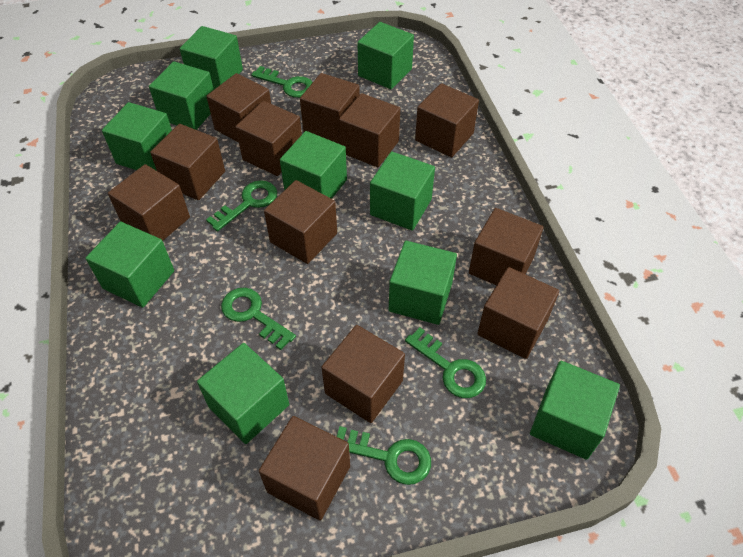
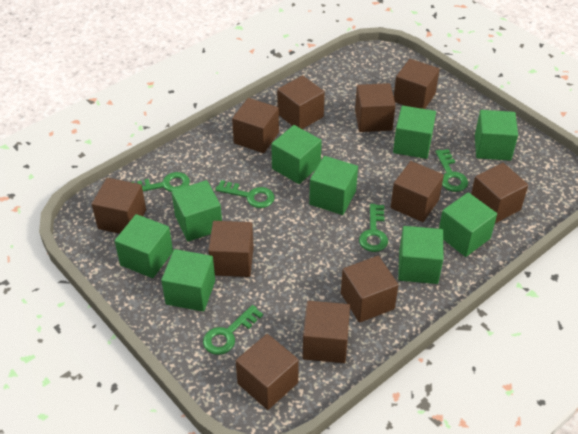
brown cube: [108,164,190,241] [150,124,225,200] [206,73,271,143] [235,101,302,176] [259,416,350,521] [264,180,337,264] [300,73,360,144] [322,325,405,423] [339,93,400,167] [415,83,479,157] [469,208,544,285] [477,267,559,359] = 12 -> [92,178,146,234] [208,221,254,277] [232,98,279,153] [236,334,299,410] [277,75,325,129] [303,301,350,363] [341,256,398,323] [355,83,396,132] [391,161,444,222] [394,59,440,109] [471,163,528,223] = 11
green cube: [86,222,174,308] [102,102,172,171] [149,61,214,130] [180,26,243,89] [197,343,289,444] [280,131,347,199] [357,22,414,89] [370,151,435,231] [389,241,457,325] [530,361,620,460] = 10 -> [115,214,173,278] [161,249,215,312] [172,180,222,242] [271,125,322,184] [309,156,358,215] [393,106,436,159] [398,226,443,284] [439,192,497,257] [475,110,518,161] = 9

